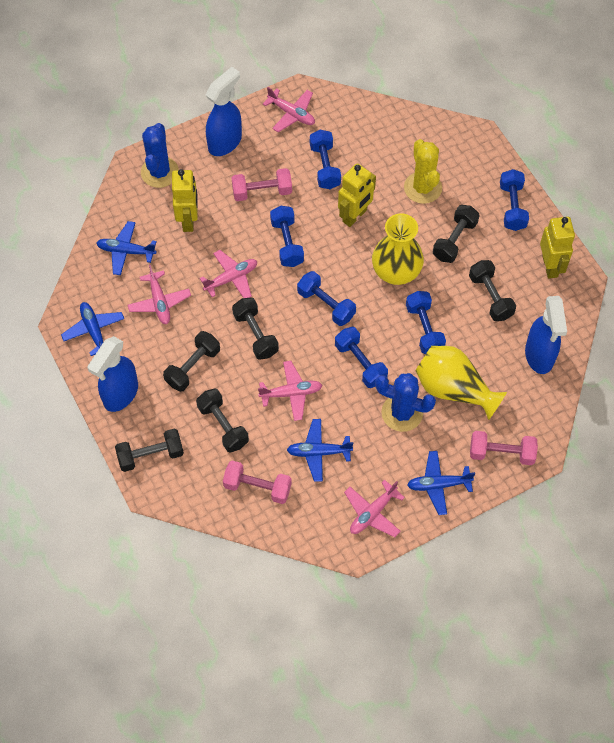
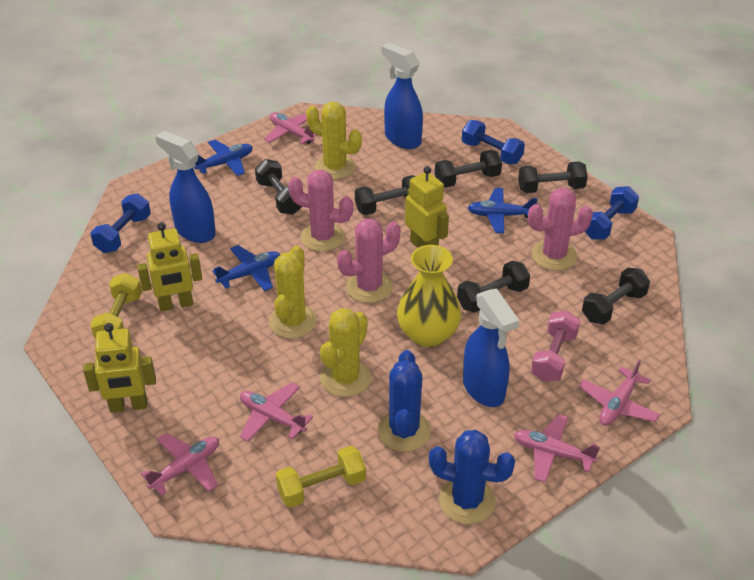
blue dumbbell: [270,206,304,267] [297,271,356,326] [310,130,341,189] [335,327,388,388] [406,291,446,354] [500,169,529,231] = 6 -> [91,193,151,253] [462,120,525,164] [585,186,639,240] = 3
blue plane: [61,302,124,356] [97,221,157,275] [287,419,353,482] [407,451,475,515] = 4 -> [194,140,253,176] [212,245,281,291] [468,188,538,233] = 3
pink cactus: none = 0 -> [288,170,353,252] [337,218,401,303] [528,188,593,271] = 3
pink dumbbell: [223,460,292,504] [231,168,292,201] [470,431,538,465] = 3 -> [531,310,580,382] = 1
yellow cactus: [404,139,442,204] = 1 -> [269,246,317,339] [306,102,362,180] [320,308,371,397] = 3
yellow dumbbell: none = 0 -> [90,273,142,338] [275,446,366,508] = 2
yellow vase: [372,213,424,285] [415,346,507,420] = 2 -> [397,245,461,347] = 1

